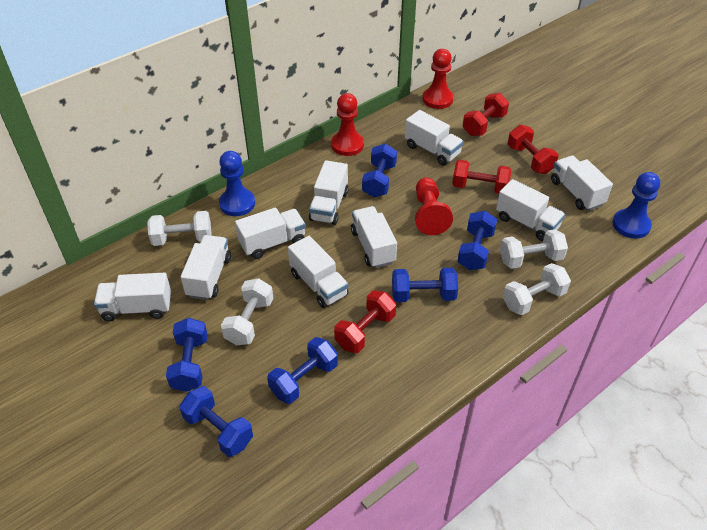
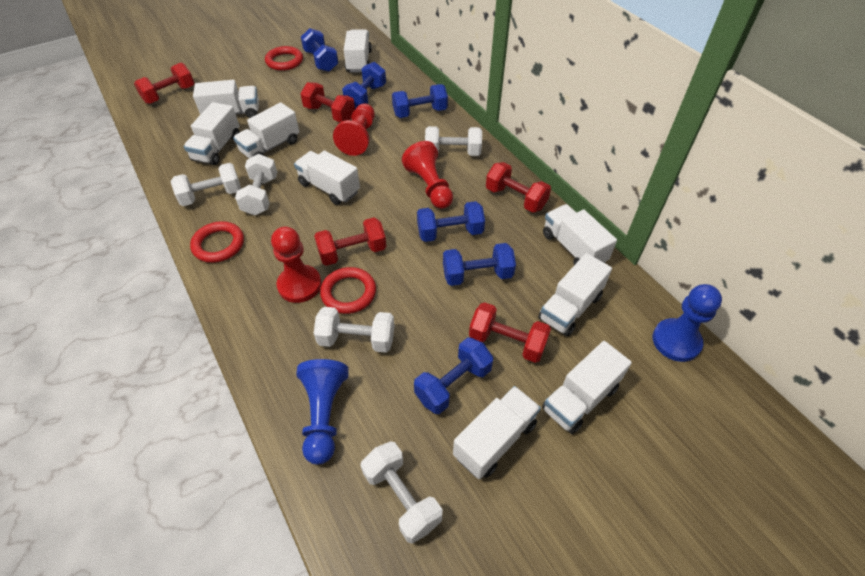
red dumbbell: [334,290,396,353] [452,160,511,194] [463,93,509,136] [507,125,559,174] = 4 -> [134,63,194,104] [300,82,355,122] [314,217,386,266] [469,302,551,363] [486,162,551,213] = 5
red ring: none = 0 -> [190,221,244,263] [265,46,303,71] [320,267,376,314] = 3
white dumbbell: [147,211,212,246] [221,278,274,345] [500,229,568,269] [503,263,571,315] = 4 -> [171,163,241,206] [235,154,277,215] [314,307,395,353] [361,442,442,544] [425,126,482,156] = 5

